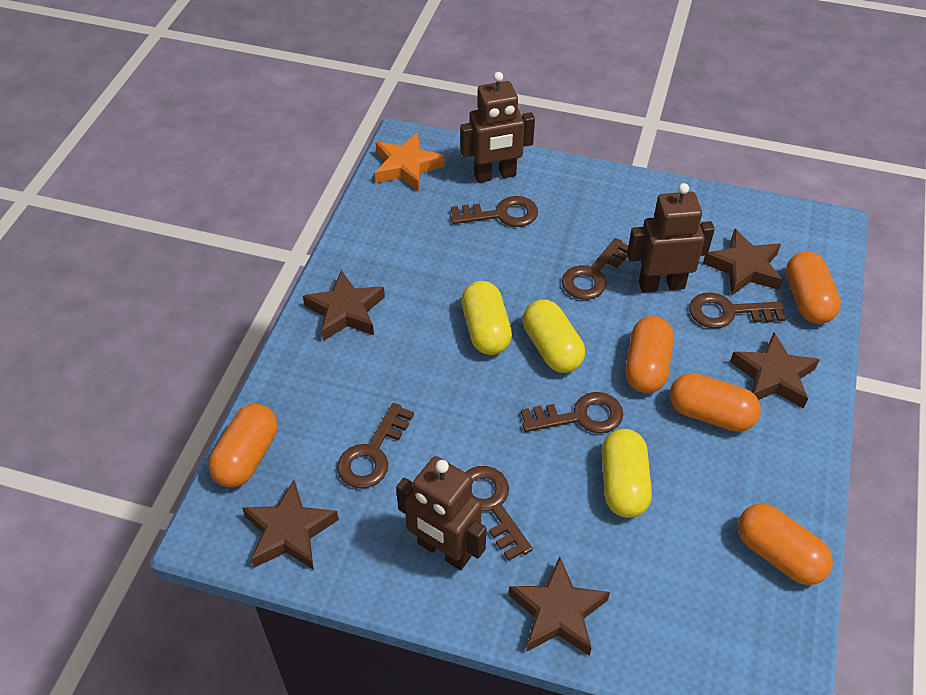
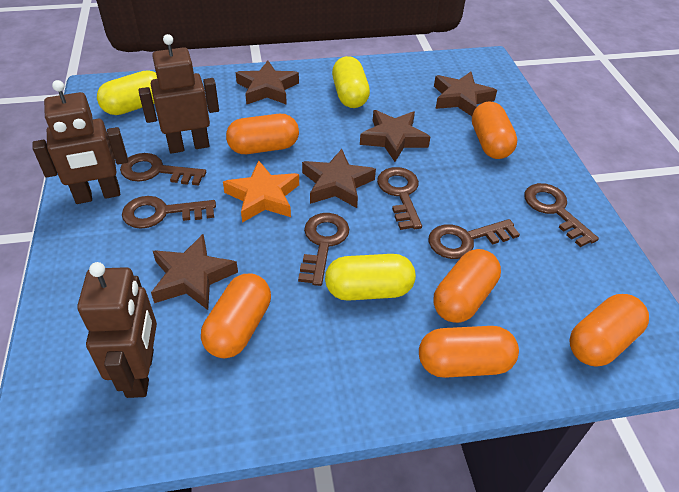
orange capsule: [208,404,277,488] [625,316,674,393] [669,373,761,432] [738,504,833,585] [786,252,841,324] = 5 -> [201,274,271,358] [226,114,299,154] [419,326,519,378] [433,249,501,323] [472,101,517,159] [569,294,649,367] = 6

